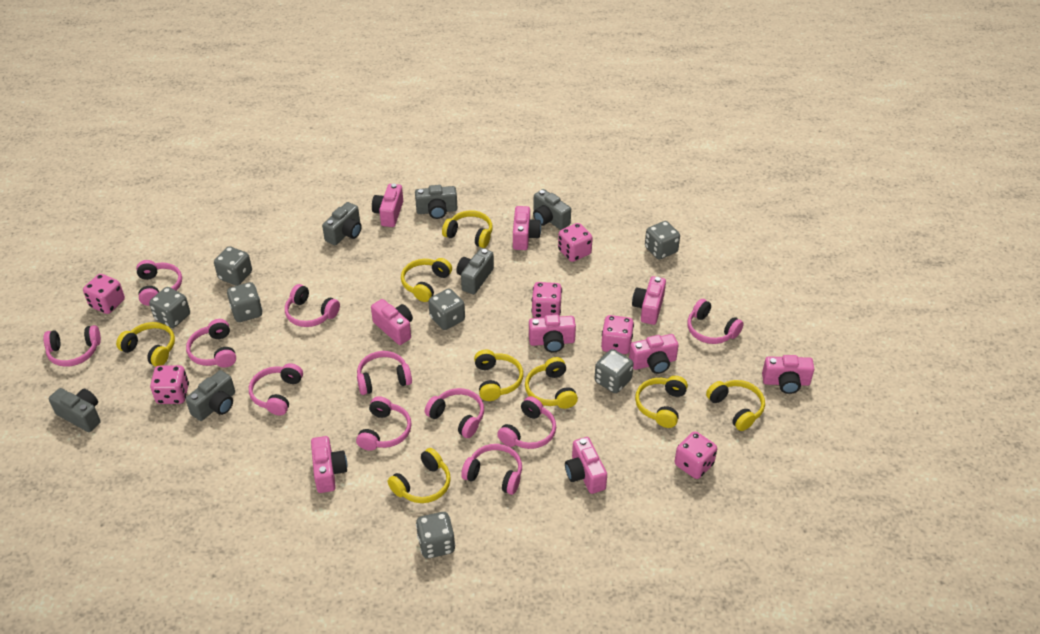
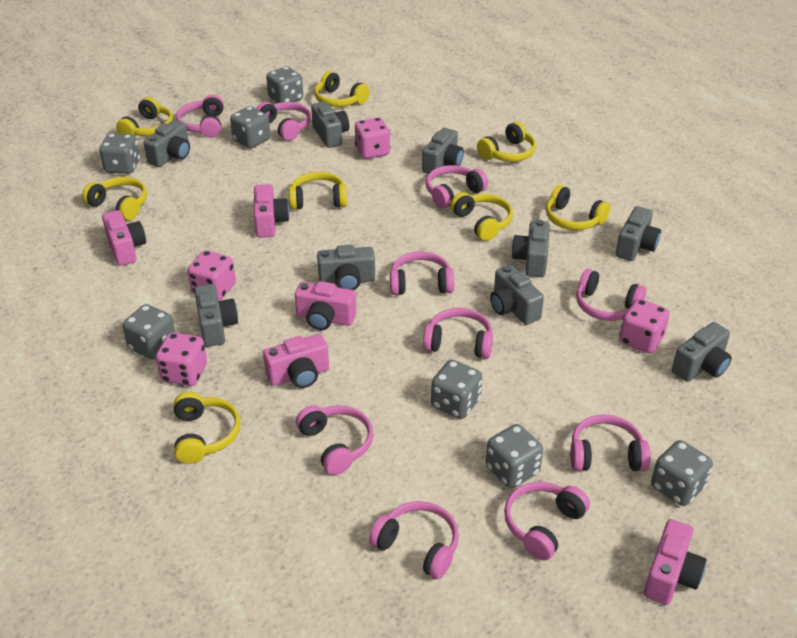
grey camera: [49,388,101,432] [186,370,235,421] [322,202,362,245] [415,185,457,219] [456,248,494,294] [533,189,571,230] = 6 -> [144,120,190,167] [194,284,238,347] [311,101,349,148] [317,245,375,290] [422,128,464,174] [490,265,544,325] [511,220,550,277] [616,206,661,261] [672,322,732,382] = 9
pink camera: [311,436,347,493] [371,299,413,345] [372,184,403,227] [513,206,541,250] [529,315,576,352] [565,437,607,494] [629,334,679,374] [632,276,666,325] [762,355,814,394] = 9 -> [102,210,146,266] [254,184,290,238] [263,334,329,388] [295,281,356,330] [644,519,706,605] = 5
pink dice: [83,274,125,314] [150,365,189,404] [531,282,562,318] [558,223,593,262] [601,315,634,354] [675,431,717,479] = 6 -> [156,332,207,386] [188,250,236,301] [355,118,390,159] [619,299,670,354] = 4
pink headphones: [43,325,101,367] [136,260,182,306] [186,319,236,368] [249,363,303,416] [285,284,340,327] [356,396,412,451] [357,351,412,395] [425,388,484,438] [461,444,522,495] [497,396,556,449] [687,299,744,344] = 11 -> [176,95,224,138] [256,102,311,141] [296,405,373,475] [369,501,459,579] [390,251,454,295] [423,308,493,359] [426,165,488,209] [504,482,590,560] [570,414,651,472] [576,269,646,321] = 10

